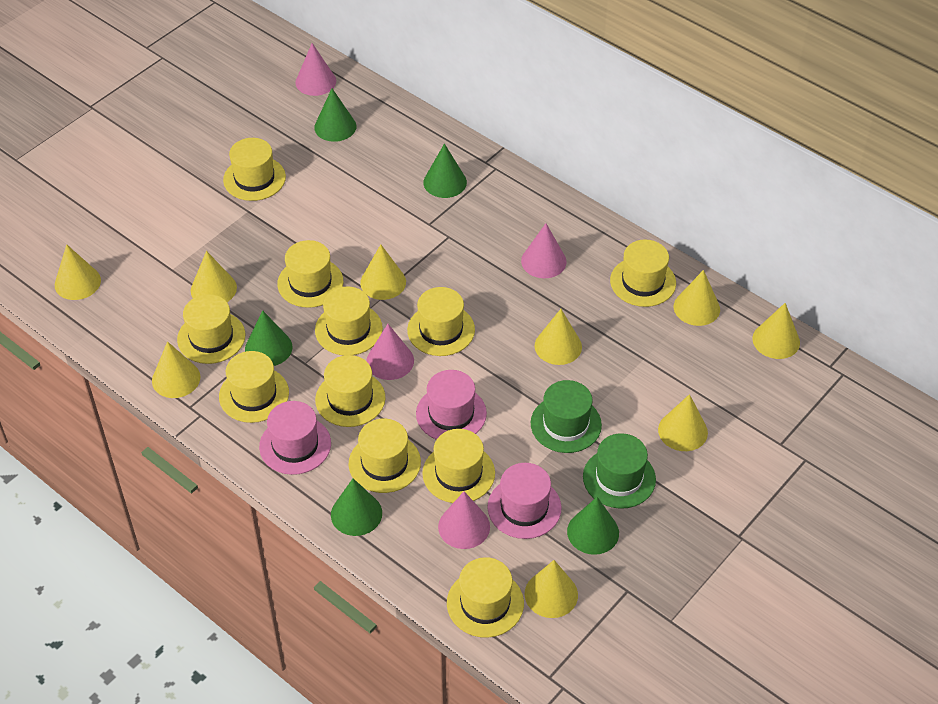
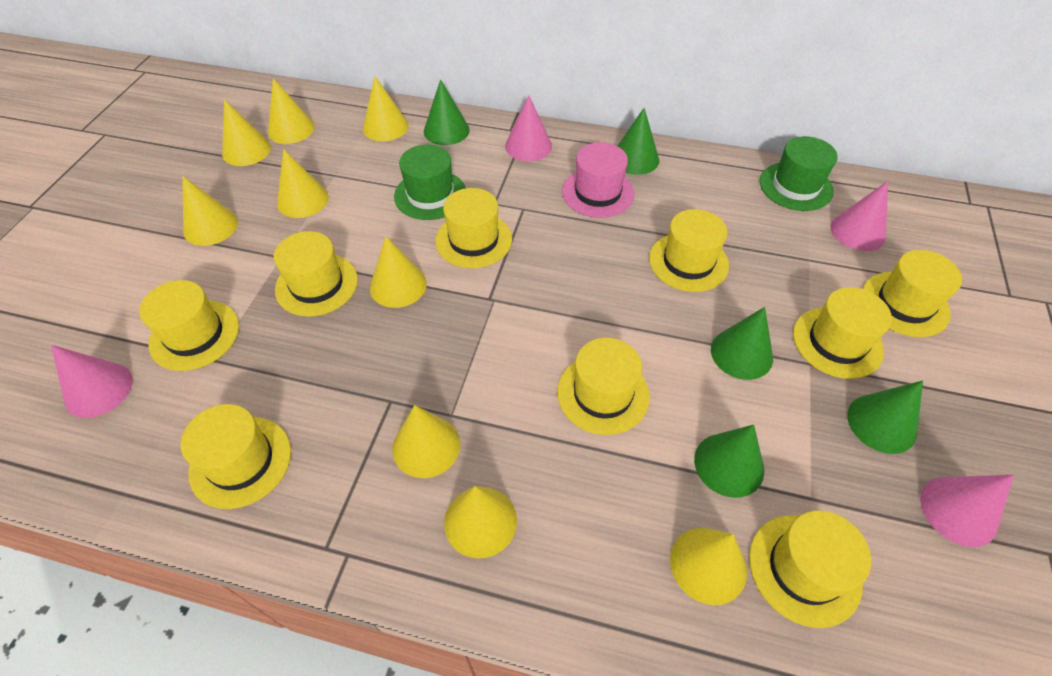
pink hat: [259,401,331,475] [416,370,487,440] [487,463,562,539] = 3 -> [562,142,634,218] = 1
yellow hat: [177,294,245,364] [219,351,289,423] [223,138,286,201] [277,240,343,308] [315,286,383,355] [315,355,386,427] [348,419,421,493] [407,287,475,356] [422,429,495,503] [447,557,524,638] [610,239,676,307] = 11 -> [139,280,239,371] [181,404,291,509] [274,231,358,317] [435,188,512,268] [557,338,650,435] [649,209,729,292] [749,510,871,628] [793,287,892,379] [863,250,962,337] = 9

